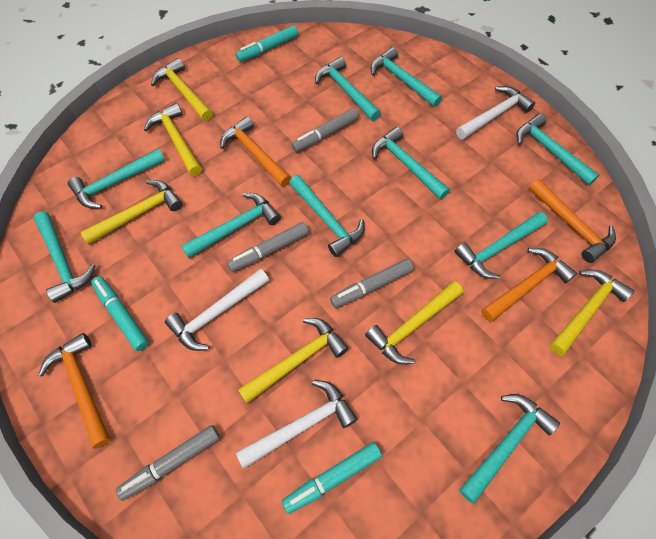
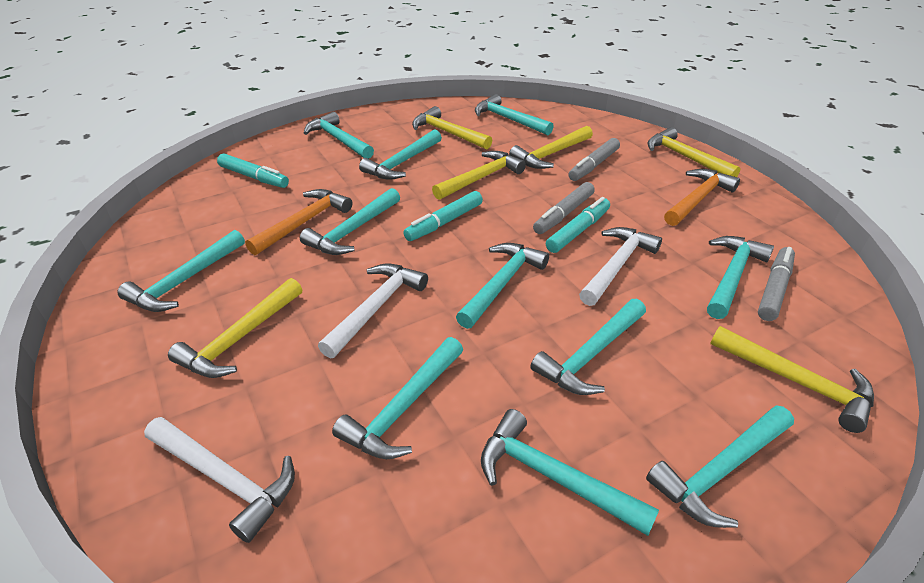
grey marker: [116,425,220,501] [227,222,309,272] [291,108,359,152] [330,259,414,308] = 4 -> [533,182,595,234] [569,138,620,181] [758,247,795,321] = 3
orange hammer: [38,333,111,449] [220,116,291,187] [481,248,577,322] [529,179,616,263] = 4 -> [245,189,352,255] [664,169,740,226] = 2
turquoise hammer: [34,212,96,303] [68,149,165,209] [181,193,281,258] [289,175,365,257] [315,57,381,121] [370,47,442,107] [372,127,450,199] [454,212,548,279] [459,394,560,504] [516,113,599,185] = 10 -> [118,230,245,312] [300,188,400,255] [304,112,374,159] [332,337,463,459] [359,129,442,180] [456,243,549,329] [475,94,554,135] [481,409,659,536] [530,299,646,395] [646,405,794,528] [707,236,774,319] = 11

